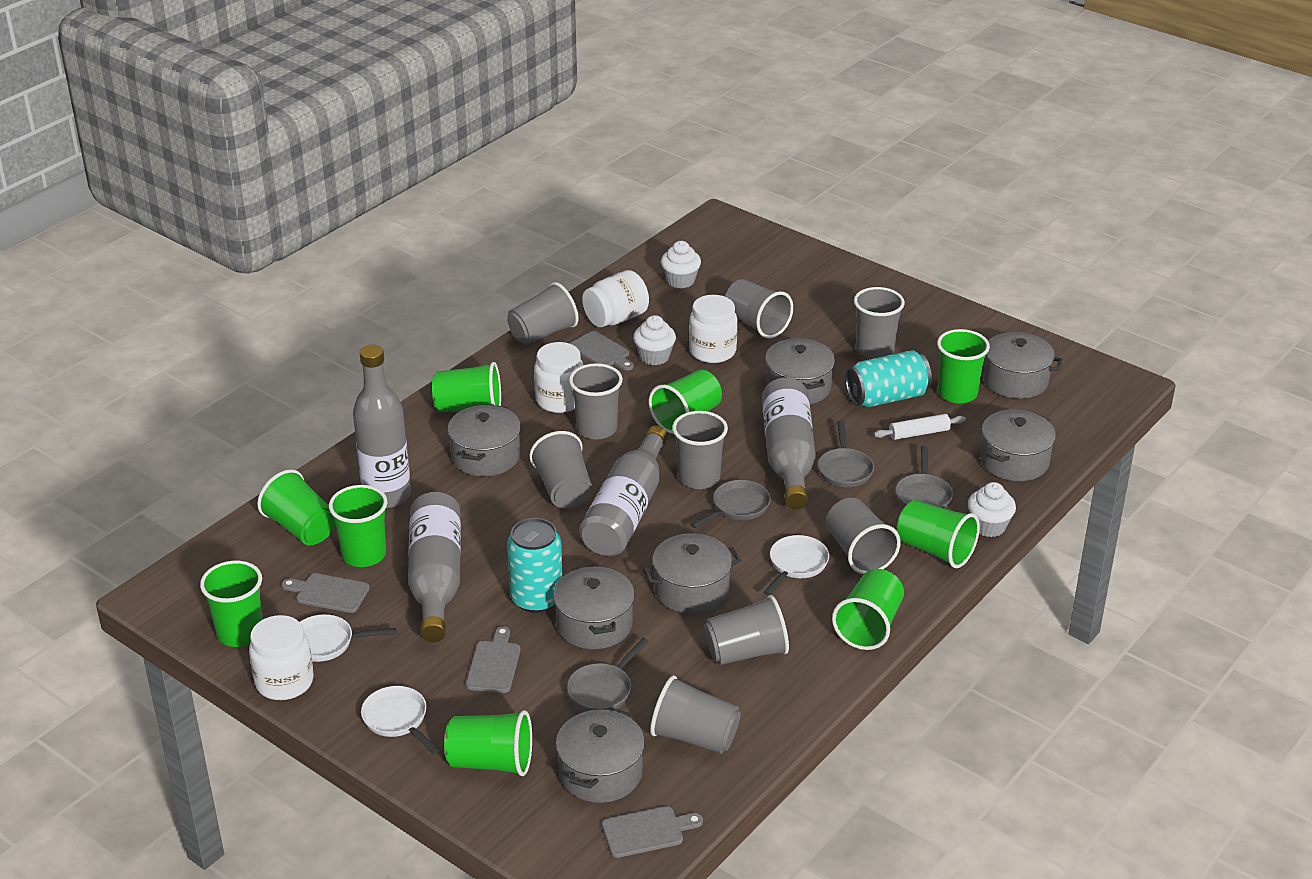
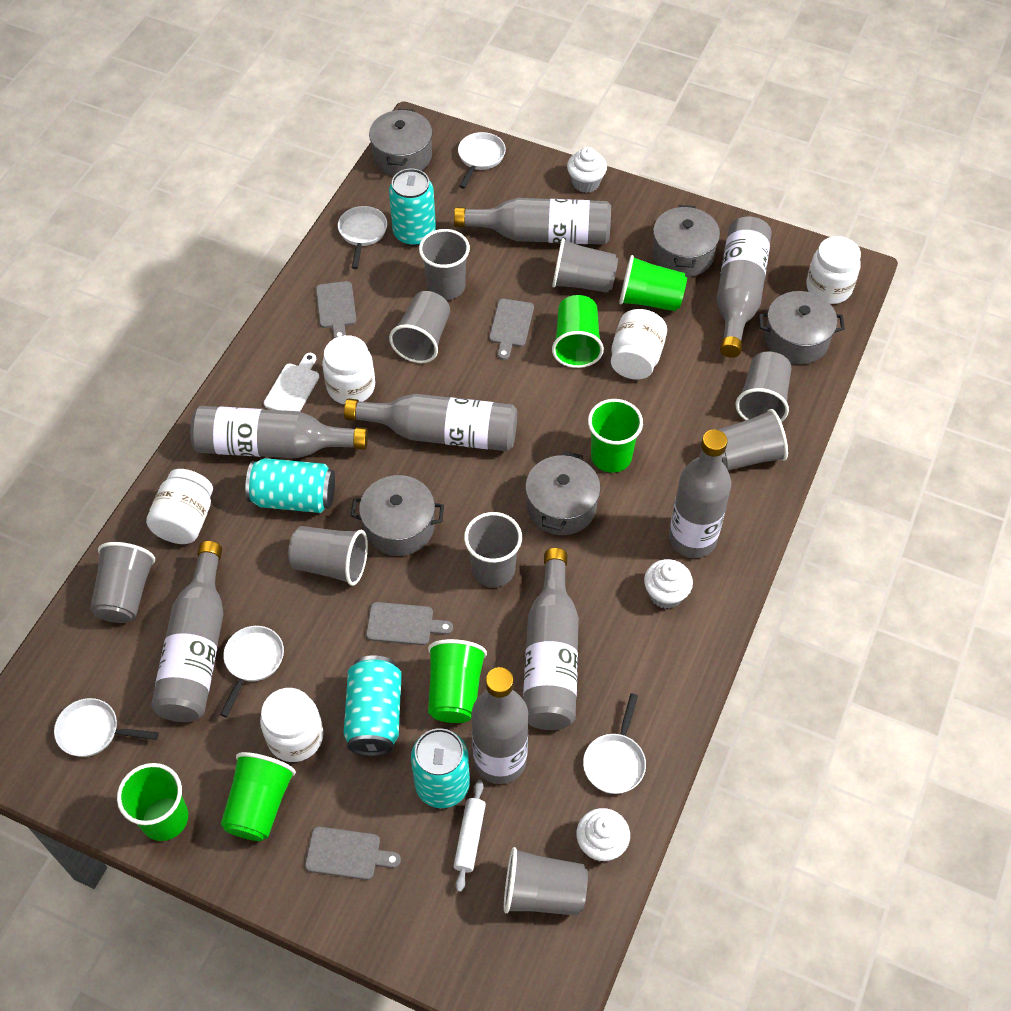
green cup: [200,561,263,647] [257,469,335,545] [329,485,387,567] [432,362,501,412] [444,710,532,776] [649,370,722,434] [832,569,904,650] [897,500,980,568] [937,329,990,403] = 9 -> [117,763,188,841] [221,752,296,841] [428,639,487,723] [552,295,604,368] [588,399,643,473] [619,255,687,311] = 6
grey bottle: [353,345,411,509] [408,492,461,642] [579,426,668,556] [762,378,816,510] = 4 -> [151,541,224,722] [190,406,368,458] [344,394,517,451] [454,198,611,245] [471,667,528,784] [523,548,579,730] [669,429,731,558] [717,216,772,358] = 8
grey pan: [567,638,649,711] [690,480,771,528] [818,421,874,487] [896,446,953,509] = 4 -> none = 0
grey pot: [447,404,521,476] [553,565,635,649] [556,708,645,803] [643,533,741,614] [765,338,835,404] [980,409,1056,481] [983,332,1063,399] = 7 -> [351,475,444,556] [369,109,432,176] [525,451,601,535] [652,205,720,277] [759,291,845,365] = 5
turquoise can: [507,518,563,613] [846,350,932,407] = 2 -> [245,458,335,513] [344,655,402,756] [389,169,436,246] [411,728,470,808] = 4
white cutting board: none = 0 -> [264,353,319,412] = 1
white jar: [249,615,314,700] [534,342,583,413] [582,270,649,327] [689,295,738,363] = 4 -> [146,469,213,544] [260,688,323,762] [322,335,375,404] [611,309,667,380] [806,236,861,304] = 5
white pan: [300,614,396,662] [361,686,440,755] [763,535,829,595] = 3 -> [54,698,159,757] [220,626,284,717] [338,206,387,269] [458,132,506,189] [583,693,646,794] = 5

